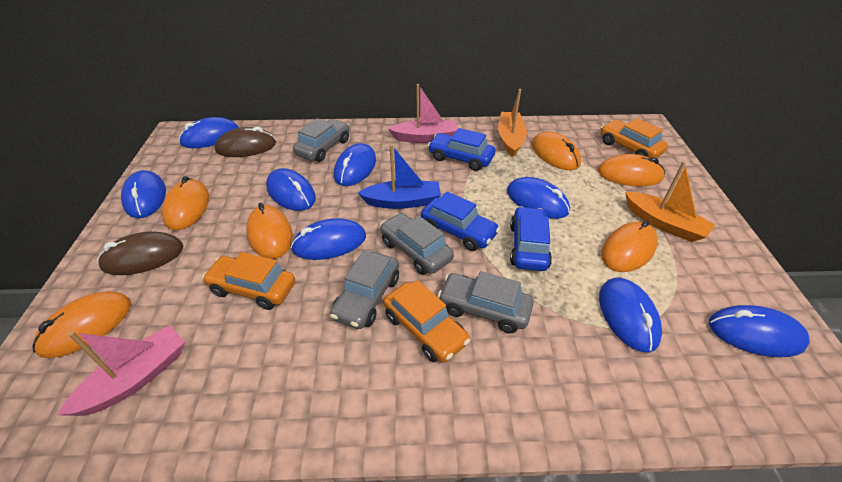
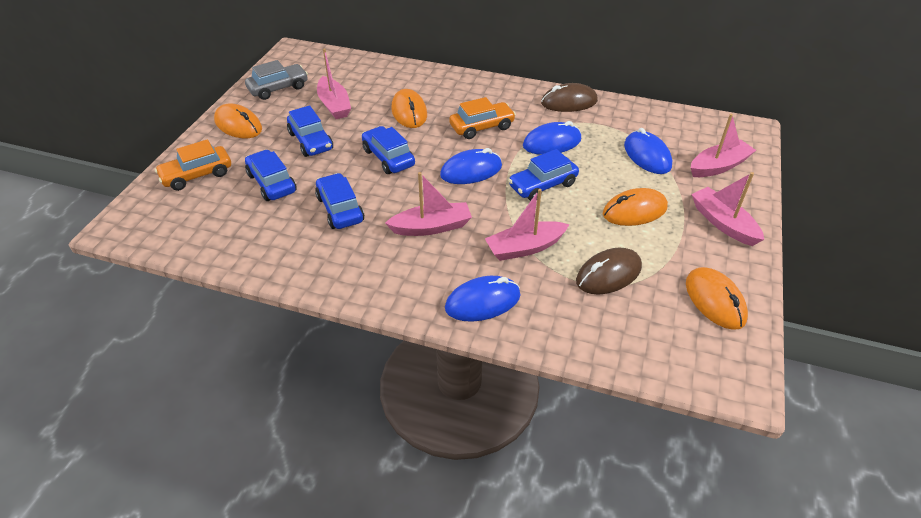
blue boat: [358,144,441,209] = 1 -> none = 0
blue car: [421,192,500,251] [428,128,495,171] [510,206,552,271] = 3 -> [245,150,297,201] [287,105,333,157] [315,173,364,229] [362,126,415,174] [508,149,579,201] = 5
blue mouse: [121,170,166,218] [179,117,239,148] [266,168,316,211] [291,218,366,260] [334,143,376,186] [507,177,570,219] [599,278,662,353] [709,305,810,357] = 8 -> [440,148,502,184] [445,276,520,322] [523,121,581,155] [624,128,672,174] = 4
grey car: [293,118,350,162] [330,250,399,329] [380,213,454,275] [438,271,534,333] = 4 -> [245,60,308,100] = 1
orange boat: [498,89,527,157] [625,161,715,242] = 2 -> none = 0
orange car: [202,252,295,310] [383,280,470,363] [601,118,668,158] = 3 -> [155,139,231,191] [449,97,516,139] = 2
orange mouse: [33,291,131,358] [162,176,209,230] [246,203,292,259] [532,131,581,171] [598,154,665,186] [601,220,658,272] = 6 -> [214,104,262,138] [391,89,427,128] [603,188,668,226] [686,267,748,330] = 4
pink boat: [58,325,185,416] [388,84,458,143] = 2 -> [317,48,351,119] [385,172,472,236] [485,189,570,261] [691,114,756,177] [691,172,764,246] = 5

